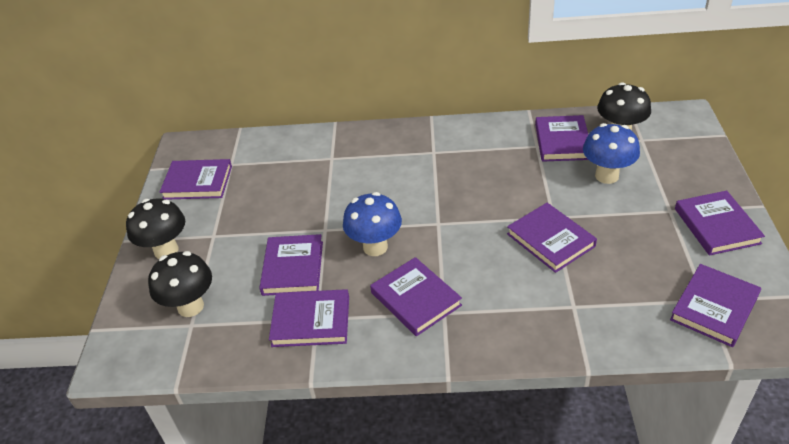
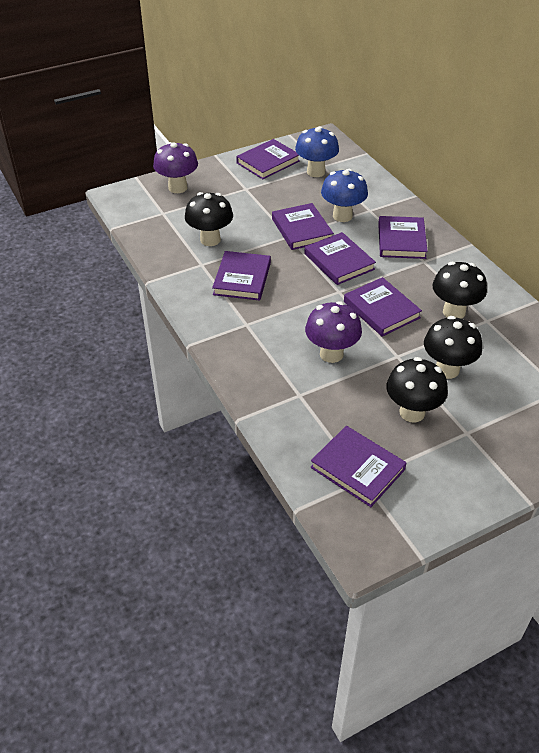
black mushroom: [126,198,185,259] [148,251,212,317] [597,82,651,130] = 3 -> [185,192,233,246] [387,357,448,423] [424,316,482,379] [432,262,487,319] = 4
purple book: [160,159,232,199] [259,234,323,296] [269,289,349,347] [370,257,462,336] [507,203,597,273] [535,115,588,162] [670,264,761,347] [675,190,765,256] = 8 -> [212,251,271,301] [236,139,300,179] [272,203,334,250] [304,232,376,285] [310,426,406,507] [344,277,422,337] [378,216,428,259] = 7
purple mushroom: none = 0 -> [153,142,198,193] [305,301,362,363] = 2

